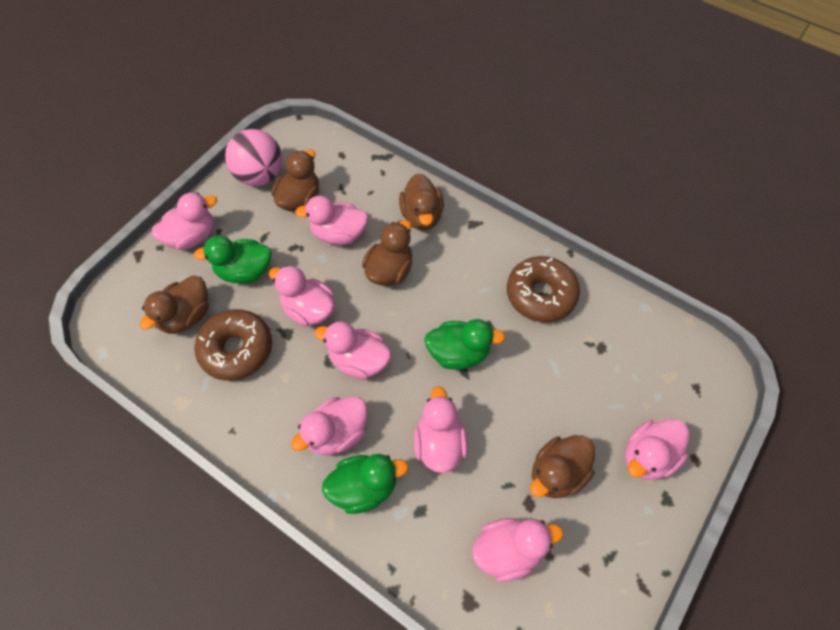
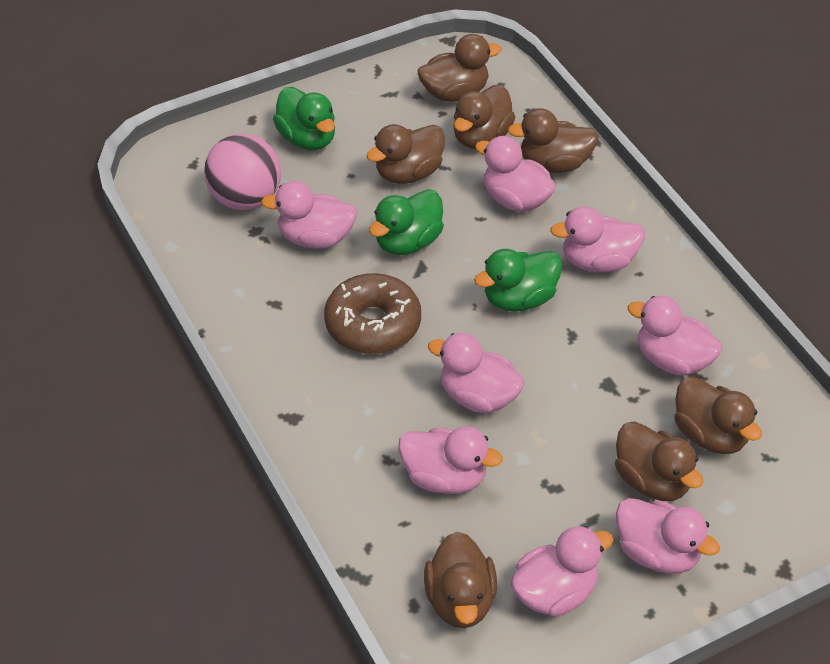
brown donut: [194,309,272,381] [507,256,580,322] = 2 -> [324,273,421,354] = 1
brown duck: [140,275,209,334] [272,149,319,212] [362,220,413,286] [399,173,444,231] [530,436,595,498] = 5 -> [366,124,445,184] [417,34,501,102] [424,532,497,628] [453,85,515,149] [507,108,598,173] [615,421,703,501] [674,377,762,454] = 7

